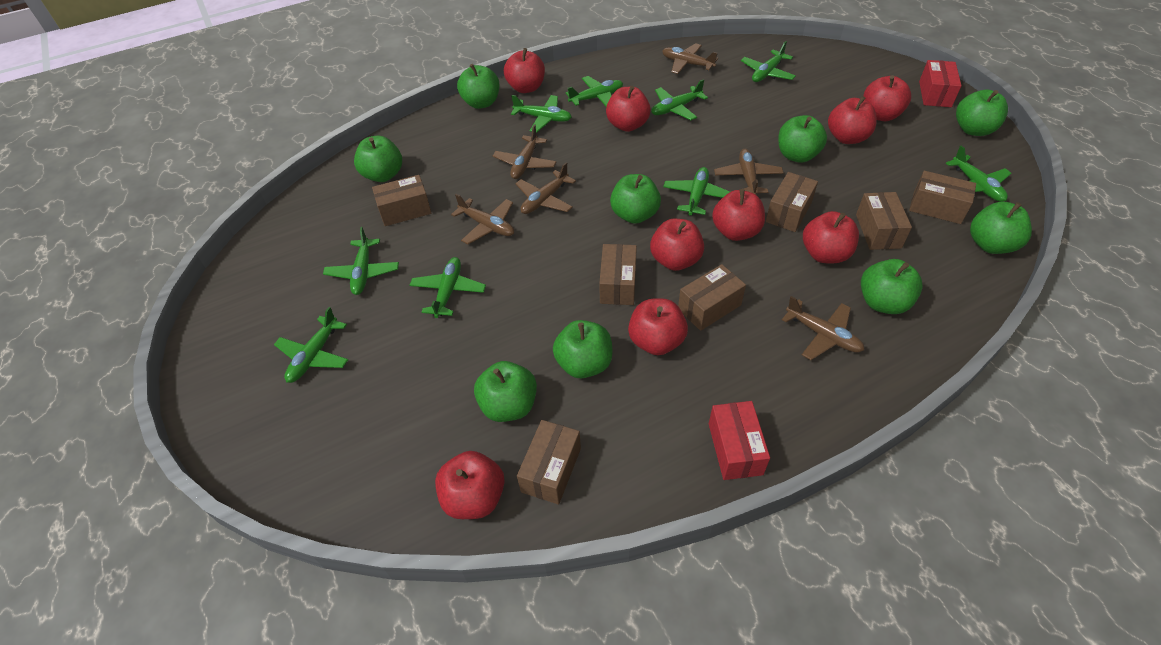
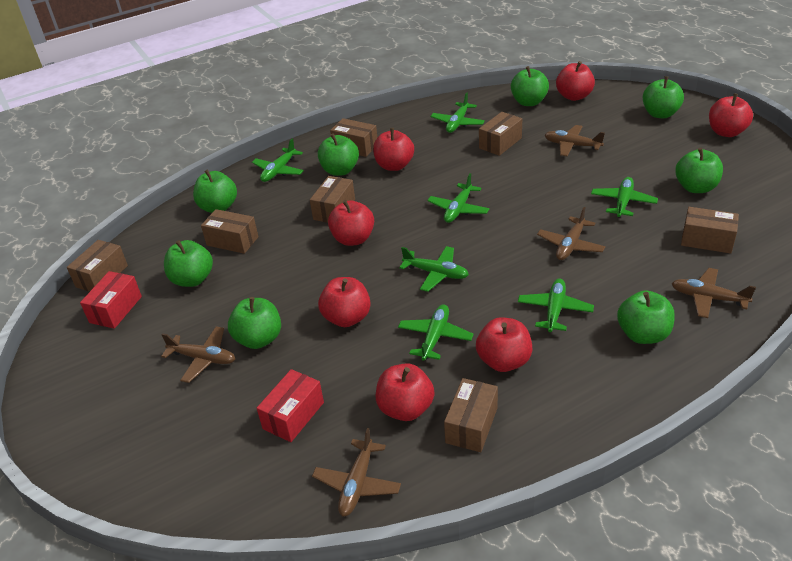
brown plane: [451,194,514,244] [493,125,557,179] [515,162,576,214] [662,43,718,74] [714,149,784,195] [782,296,864,360] = 6 -> [161,326,235,383] [312,428,401,517] [537,207,606,260] [545,125,605,156] [671,268,756,318] = 5
green apple: [354,136,402,182] [457,64,499,109] [474,361,537,422] [553,320,612,378] [610,174,661,224] [778,115,827,163] [861,259,923,314] [956,89,1008,136] [970,202,1032,254] = 9 -> [164,240,213,287] [193,170,237,213] [228,297,281,349] [318,133,359,176] [511,66,549,106] [617,290,675,344] [643,76,684,118] [675,148,723,193] = 8
green plane: [274,307,348,383] [323,227,399,295] [409,257,486,318] [511,95,572,132] [566,76,623,107] [652,79,708,120] [663,167,730,216] [741,41,796,82] [946,145,1011,202] = 9 -> [252,139,304,182] [398,304,474,361] [399,246,469,292] [427,173,489,223] [431,92,485,133] [518,278,594,332] [591,177,658,218] = 7
red apple: [435,451,505,519] [504,48,545,93] [606,86,651,132] [628,298,688,355] [650,219,704,271] [712,189,765,241] [803,211,859,264] [828,96,877,144] [863,75,911,121] = 9 -> [318,277,371,327] [328,200,374,246] [373,128,414,171] [376,363,434,421] [476,317,532,372] [556,61,595,101] [709,93,753,137] = 7

